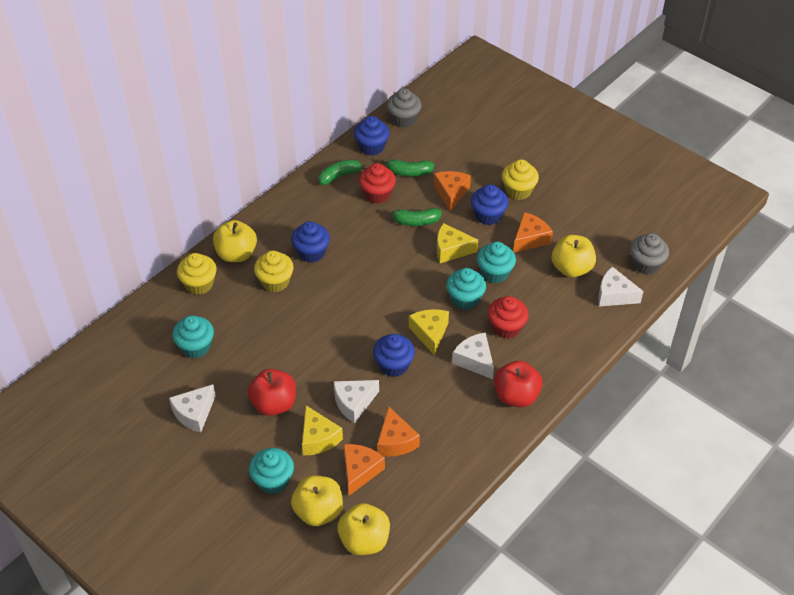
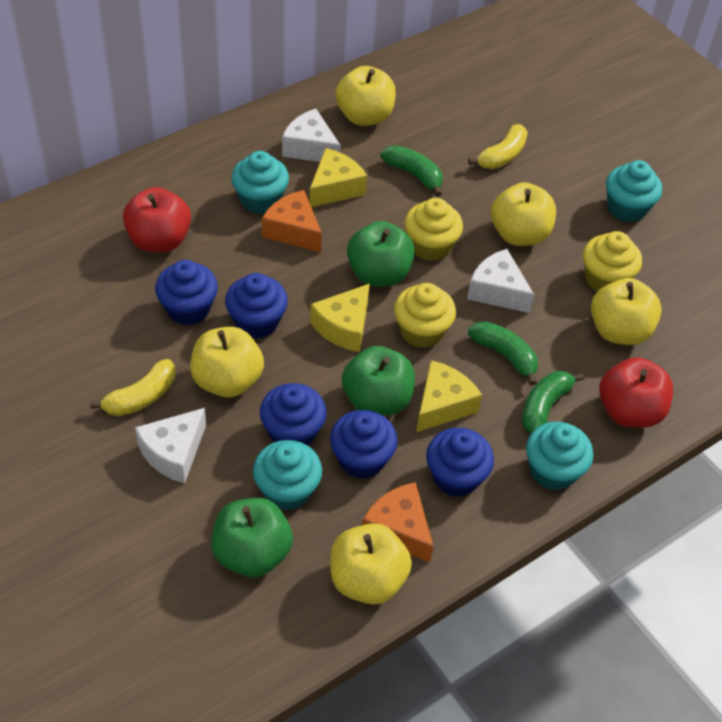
blue cupcake: [291,221,330,263] [354,116,390,156] [373,334,415,377] [471,184,508,225] = 4 -> [155,260,218,325] [225,273,288,339] [260,383,327,446] [330,410,398,479] [426,428,494,497] = 5
green apple: none = 0 -> [211,498,293,577] [342,346,415,416] [347,221,415,287] = 3
grey cupcake: [387,88,422,127] [630,233,669,275] = 2 -> none = 0
orange cheese: [344,444,385,496] [377,406,420,457] [434,171,471,211] [513,212,553,253] = 4 -> [262,190,322,252] [362,482,433,563] = 2
red cupcake: [359,163,396,204] [488,296,528,339] = 2 -> none = 0
white cheese: [169,384,216,433] [334,380,379,423] [452,333,494,379] [598,267,644,306] = 4 -> [135,408,206,483] [282,109,341,162] [467,249,534,313] = 3
yellow apple: [213,220,257,262] [291,475,343,526] [337,503,390,555] [552,235,596,277] = 4 -> [190,327,264,398] [330,523,412,605] [336,66,396,126] [491,182,556,246] [591,278,662,345] = 5
yellow banana: none = 0 -> [90,359,175,416] [468,124,528,169] = 2

